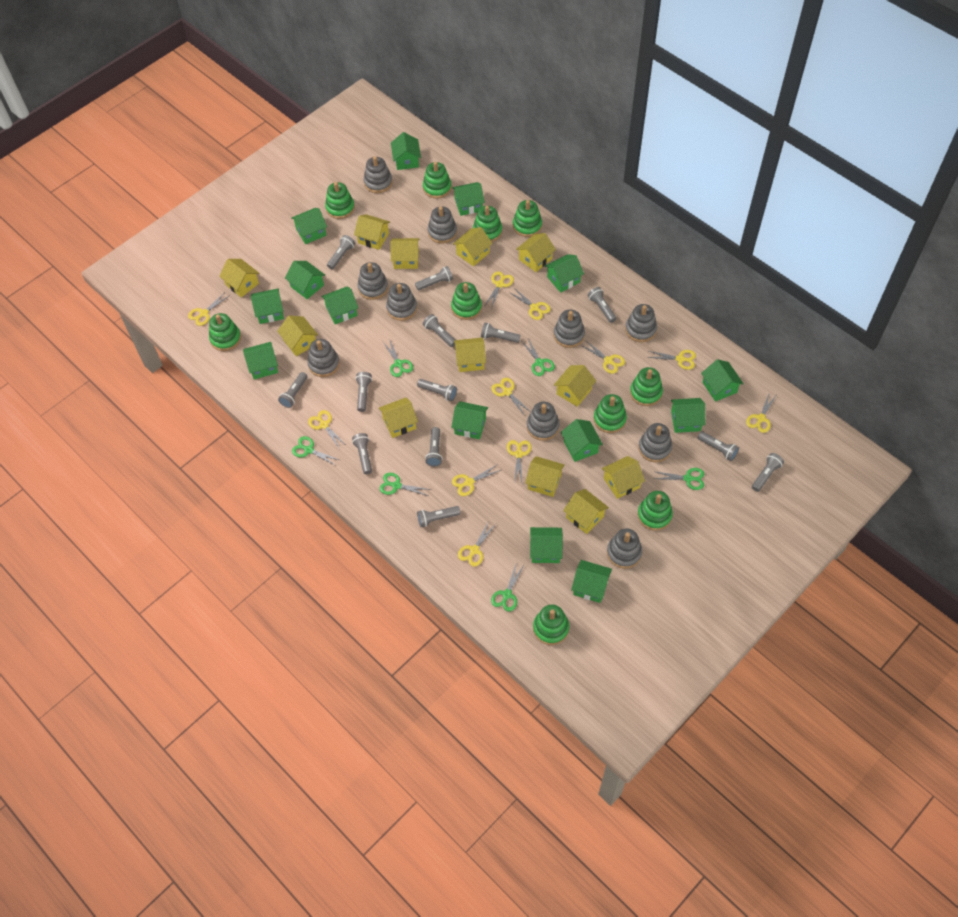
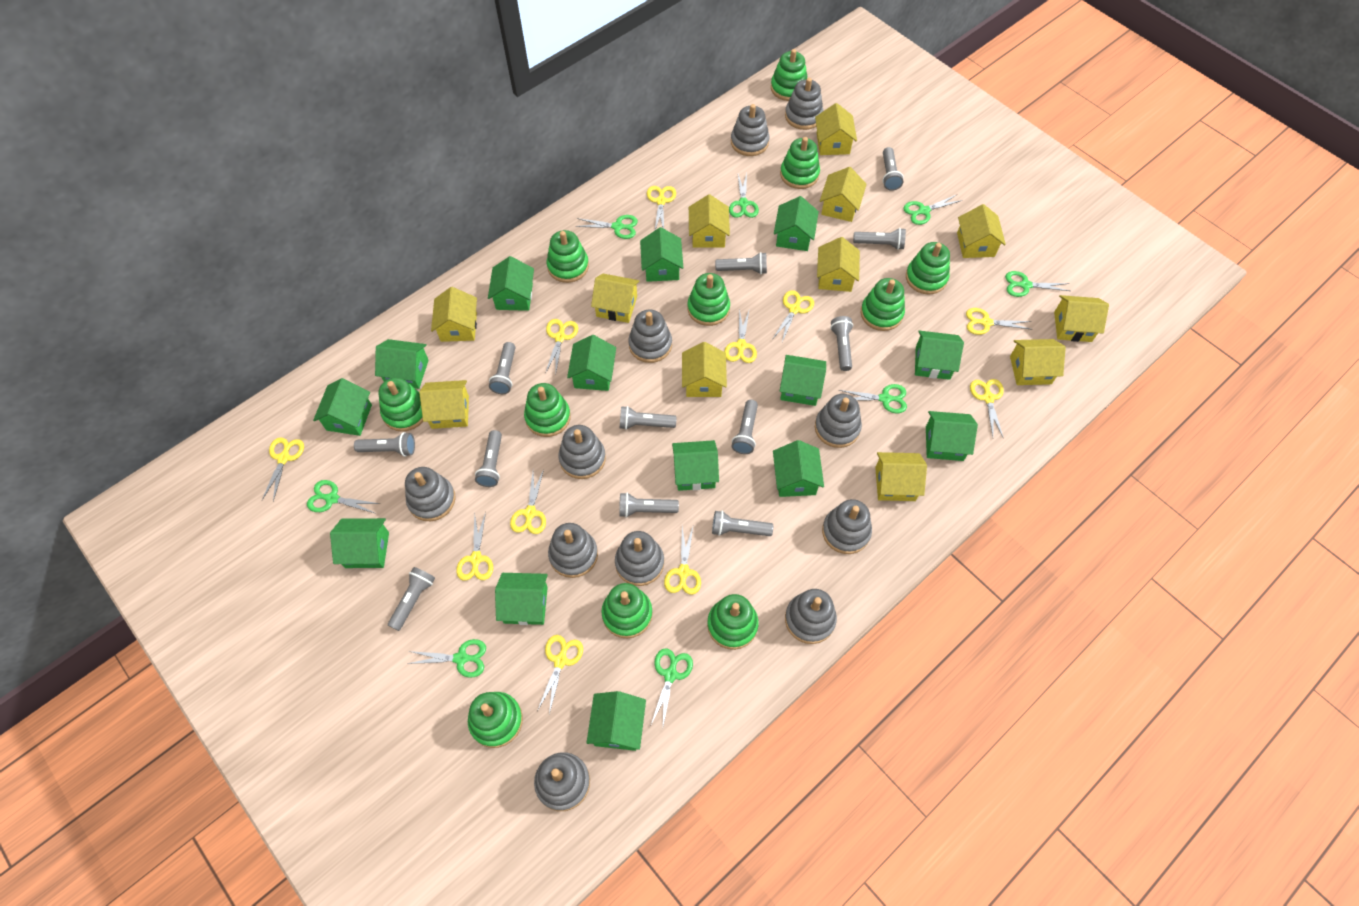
green scissors: [292,436,339,466] [379,473,431,496] [383,339,413,377] [491,562,524,612] [522,339,555,376] [653,468,704,490] = 6 -> [307,480,380,513] [407,639,486,678] [575,215,638,239] [651,648,693,726] [729,173,759,218] [839,384,907,413] [903,194,963,225] [1005,271,1070,297] = 8
green stacking toy: [209,313,241,351] [325,182,355,219] [423,162,452,199] [451,282,482,320] [473,206,502,242] [513,200,542,237] [533,605,569,645] [593,394,627,433] [630,367,663,406] [638,491,673,531] = 10 -> [378,378,423,432] [468,692,523,748] [524,383,571,437] [547,230,589,283] [601,583,653,639] [688,273,730,326] [707,594,759,650] [771,49,807,101] [780,137,820,189] [861,278,905,331] [906,242,950,294] = 11
grey flashlight: [278,372,308,408] [327,235,355,269] [352,433,372,475] [355,372,372,412] [415,266,453,290] [417,379,457,401] [417,506,461,527] [423,314,455,347] [425,427,443,467] [481,322,521,343] [588,287,616,323] [698,431,739,461] [752,453,784,492] = 13 -> [354,432,415,457] [388,567,435,631] [475,430,502,487] [489,342,515,394] [619,492,679,518] [620,406,677,430] [712,511,773,536] [715,252,767,274] [732,400,758,454] [830,316,853,371] [853,228,906,250] [882,147,904,191] = 12
grey stacking toy: [307,339,340,377] [357,262,388,300] [363,156,393,193] [386,283,417,321] [428,206,457,243] [527,401,560,441] [553,310,585,348] [607,528,642,569] [625,304,657,342] [638,423,672,462] = 10 -> [405,467,456,521] [534,752,590,811] [548,523,598,578] [558,425,606,479] [615,531,664,586] [628,310,672,363] [731,104,769,156] [785,78,823,130] [785,589,837,644] [815,394,862,448] [822,499,872,554] = 11

